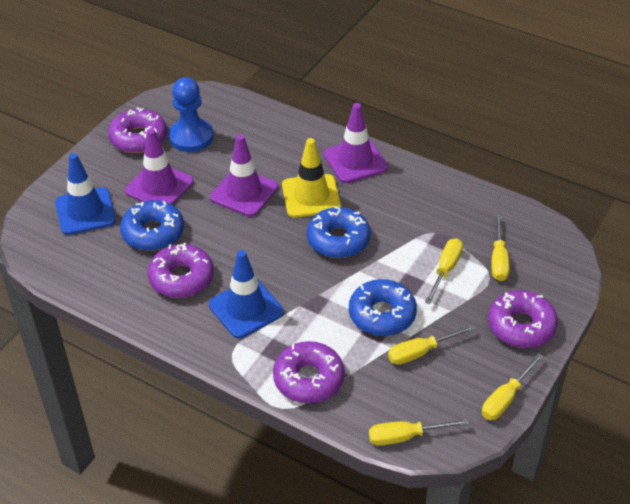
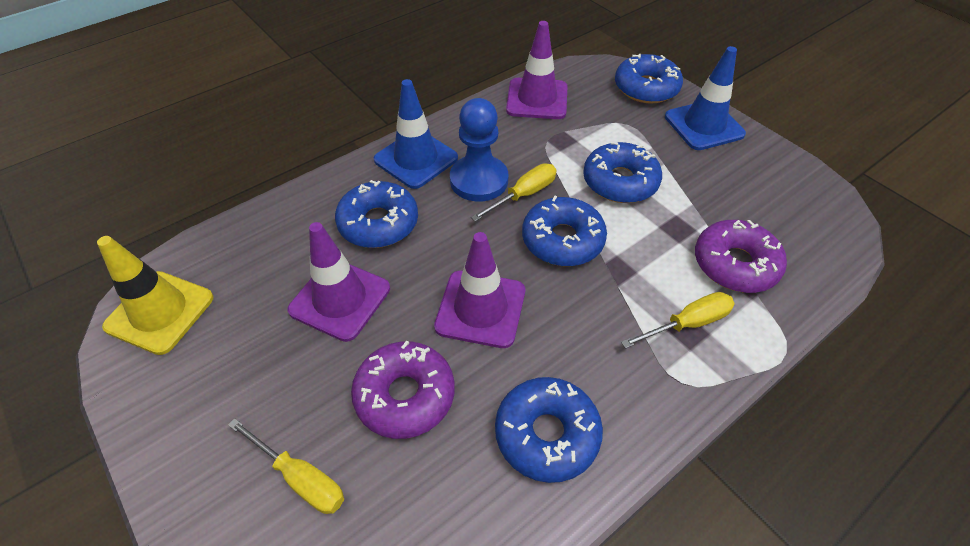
blue donut: [120,200,184,251] [307,206,371,258] [349,279,417,336] = 3 -> [335,180,418,248] [495,377,603,483] [522,196,607,266] [583,142,662,203] [615,54,683,103] = 5
purple donut: [108,107,167,153] [147,243,214,298] [273,341,345,403] [488,290,558,348] = 4 -> [351,340,455,439] [695,220,787,293] = 2
yellow screwdriver: [369,419,469,446] [388,325,475,365] [425,238,463,304] [482,353,543,420] [492,214,509,281] = 5 -> [228,419,344,514] [471,163,557,221] [621,292,735,349] = 3

